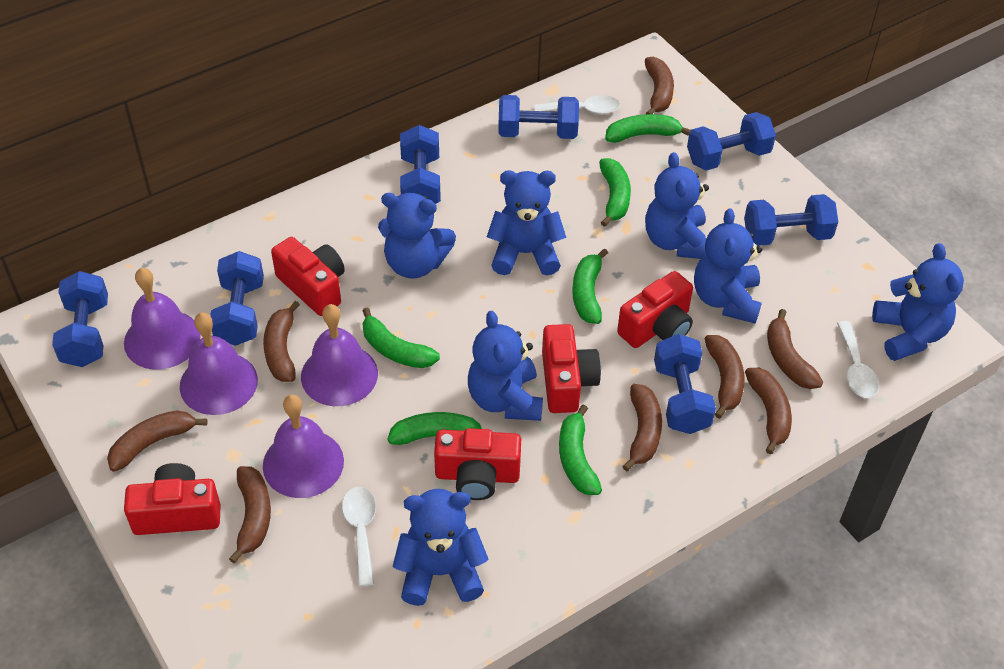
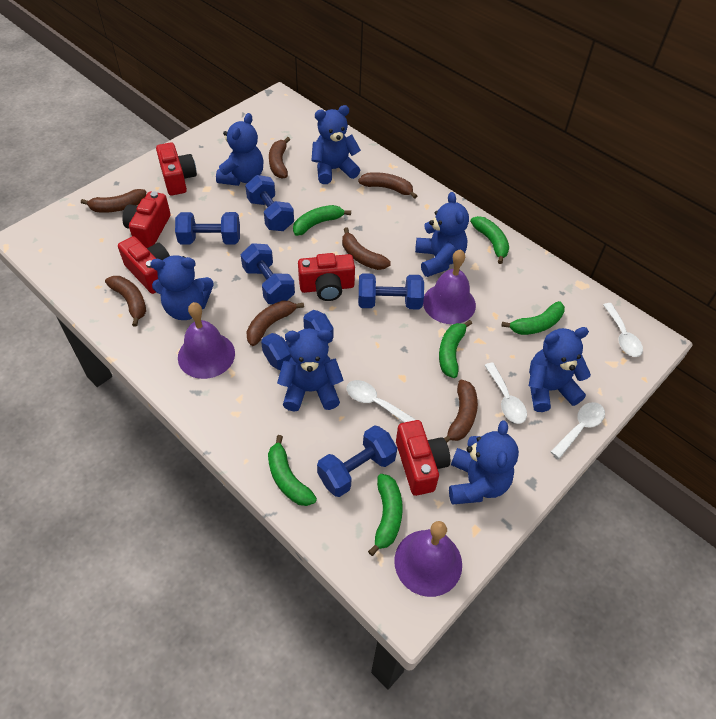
blue dumbbell: [52,271,108,367] [210,251,264,346] [400,125,441,204] [498,95,579,139] [654,334,716,434] [687,112,776,170] [744,194,838,246] = 7 -> [175,212,240,245] [241,243,295,304] [245,175,294,231] [261,310,333,370] [317,425,397,497] [358,273,424,310] = 6
brown banana: [107,410,208,472] [229,466,271,563] [263,301,300,382] [622,384,662,471] [645,57,674,114] [705,335,745,419] [745,368,792,455] [767,309,823,389] = 8 -> [81,189,146,213] [105,276,146,327] [246,301,304,346] [269,137,290,179] [342,227,391,270] [358,172,417,199] [444,380,478,442] = 7
purple bell: [124,268,201,370] [180,313,258,415] [263,395,344,498] [301,304,378,406] = 4 -> [178,302,235,379] [394,521,462,597] [423,249,476,324] = 3
white spoon: [342,487,376,587] [535,95,620,114] [837,321,879,398] = 3 -> [346,380,416,422] [484,363,527,424] [550,402,605,459] [603,303,643,357] = 4

